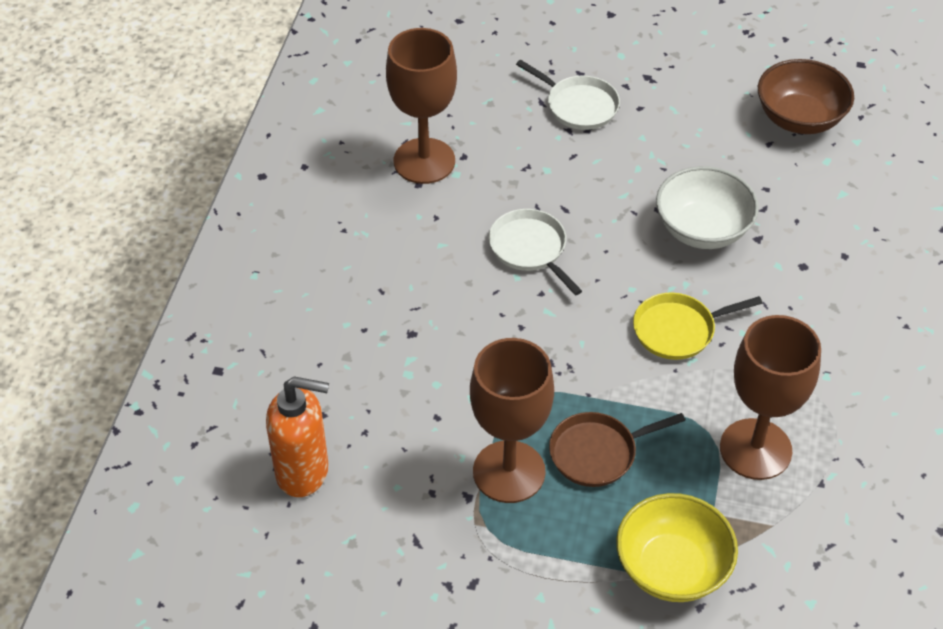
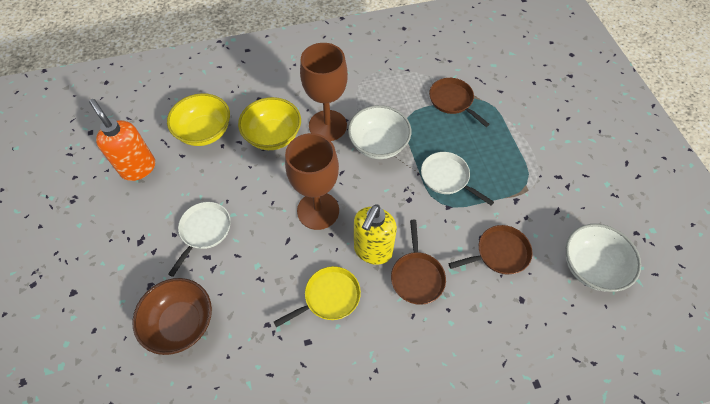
brown goblet: [386,28,457,184] [470,338,554,503] [720,315,821,480] = 3 -> [285,133,339,230] [300,43,348,141] = 2
brown pan: [549,412,685,487] = 1 -> [391,220,446,305] [429,78,490,127] [448,225,533,274] = 3
white bowl: [656,166,759,249] = 1 -> [348,105,411,159] [566,224,641,292] = 2
yellow bowl: [616,493,738,602] = 1 -> [167,93,230,146] [238,97,301,150] = 2
yellow soap dispenser: none = 0 -> [354,204,397,265] = 1

